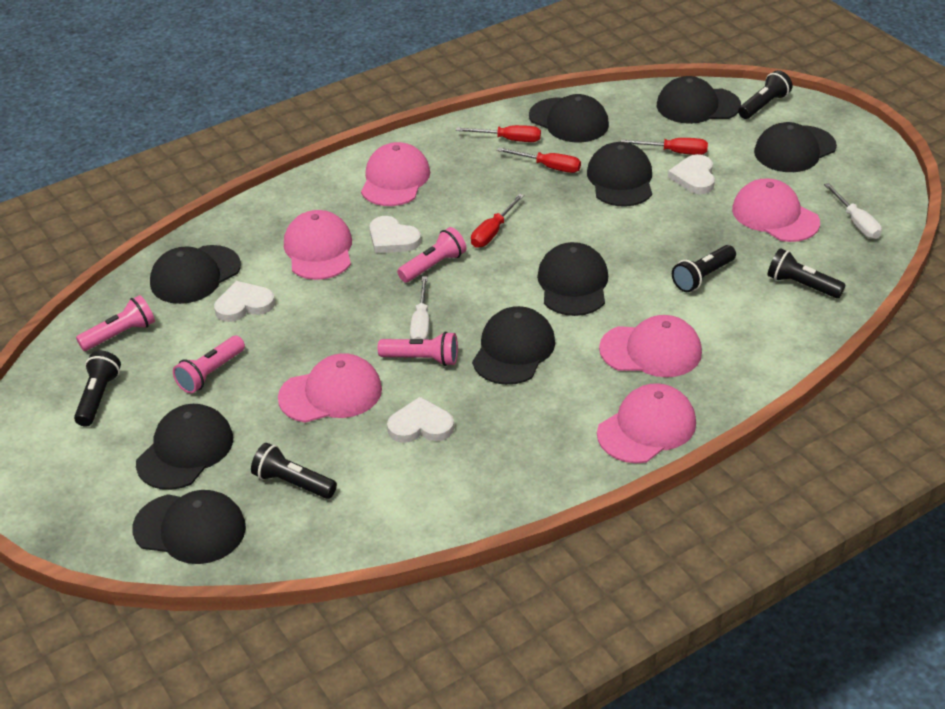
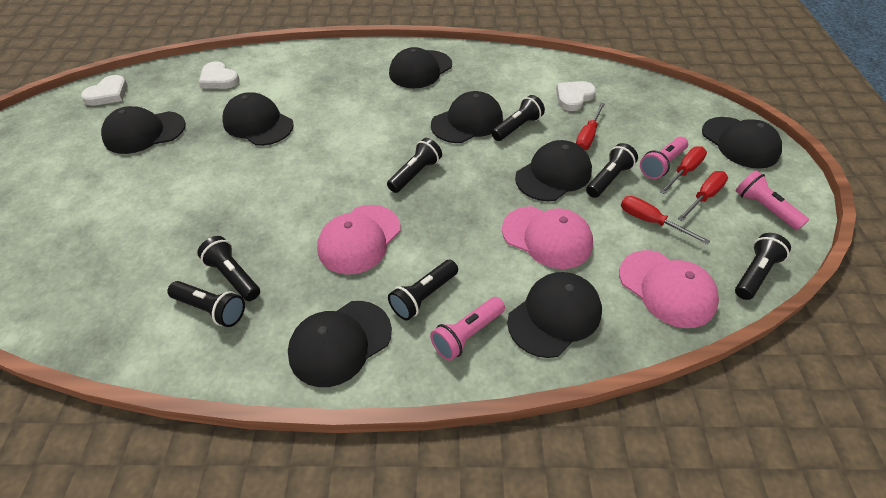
black cap: [132,490,246,564] [136,404,233,490] [150,245,241,304] [472,306,555,385] [529,94,609,142] [537,242,608,316] [587,142,652,207] [657,76,741,124] [754,122,837,172] = 9 -> [101,106,186,154] [222,92,294,146] [288,301,392,387] [389,47,452,88] [431,91,503,143] [507,272,602,358] [515,140,592,201] [702,117,782,169] = 8
black flashlight: [74,351,121,427] [251,443,337,499] [672,245,736,292] [738,70,792,119] [767,248,846,299] = 5 -> [167,281,245,327] [197,236,260,301] [387,138,442,193] [388,260,458,320] [491,95,545,141] [586,143,638,198] [735,233,791,300] = 7
pink cap: [278,353,382,423] [284,210,352,280] [361,142,430,206] [597,383,696,463] [599,315,702,377] [732,178,820,242] = 6 -> [317,205,400,275] [502,206,593,269] [619,250,719,328] = 3
pink flashlight: [76,295,155,351] [173,336,245,394] [378,332,458,366] [397,227,466,282] = 4 -> [430,297,505,361] [640,137,688,179] [736,170,809,230] = 3
white heart: [214,281,275,322] [369,216,421,253] [387,397,454,443] [668,154,715,194] = 4 -> [81,75,128,106] [199,61,240,89] [556,81,596,111] = 3
white screwdriver: [410,277,429,340] [824,183,882,239] = 2 -> none = 0

